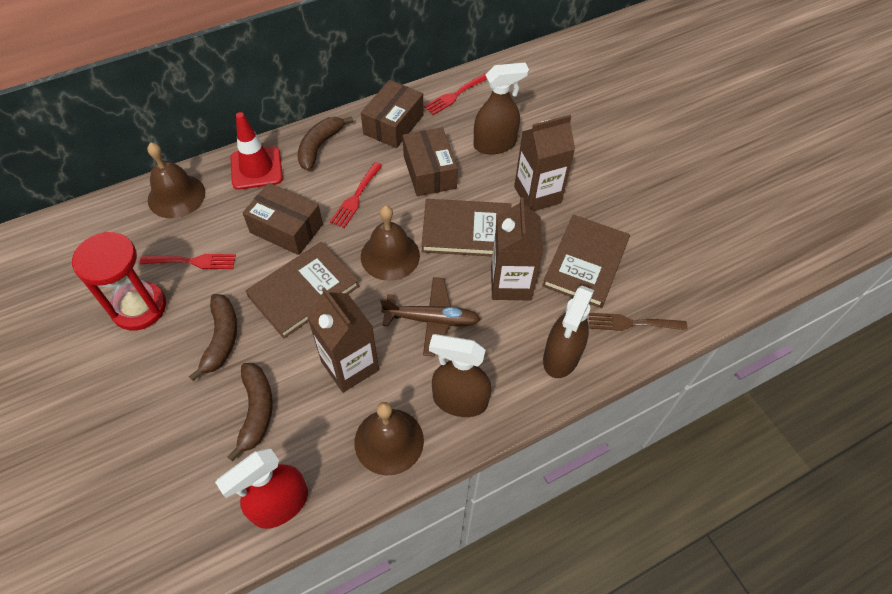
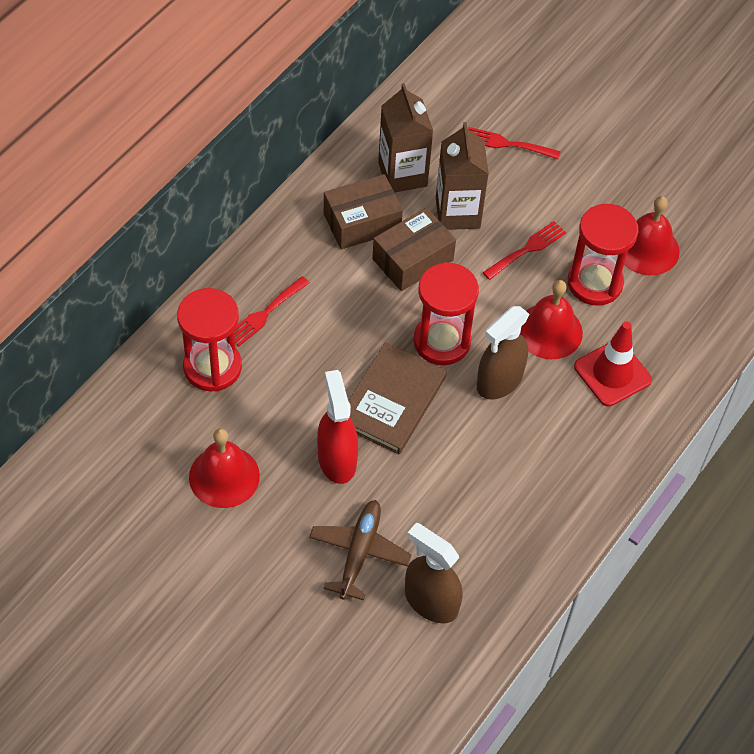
brown banana: [189,294,237,381] [227,363,273,461] [297,116,353,171] = 3 -> none = 0
brown bell: [147,142,205,218] [354,402,424,476] [361,205,420,281] = 3 -> none = 0
brown book: [246,242,359,338] [421,199,511,256] [542,215,630,308] = 3 -> [348,342,447,454] = 1
brown box: [243,183,323,255] [361,80,424,148] [403,127,458,196] = 3 -> [324,174,403,249] [372,208,456,291] = 2
brown carton: [307,287,379,393] [491,198,543,301] [514,115,575,211] = 3 -> [378,83,433,192] [436,122,489,230] = 2
brown fork: [589,313,688,331] = 1 -> none = 0
brown spray bottle: [429,334,491,417] [474,63,529,154] [543,285,594,378] = 3 -> [405,523,463,623] [477,306,529,399] = 2
red bell: none = 0 -> [189,428,260,508] [520,280,583,359] [624,196,680,275] = 3
red hourglass: [72,232,166,330] = 1 -> [177,288,242,392] [413,262,479,365] [567,204,639,305] = 3

